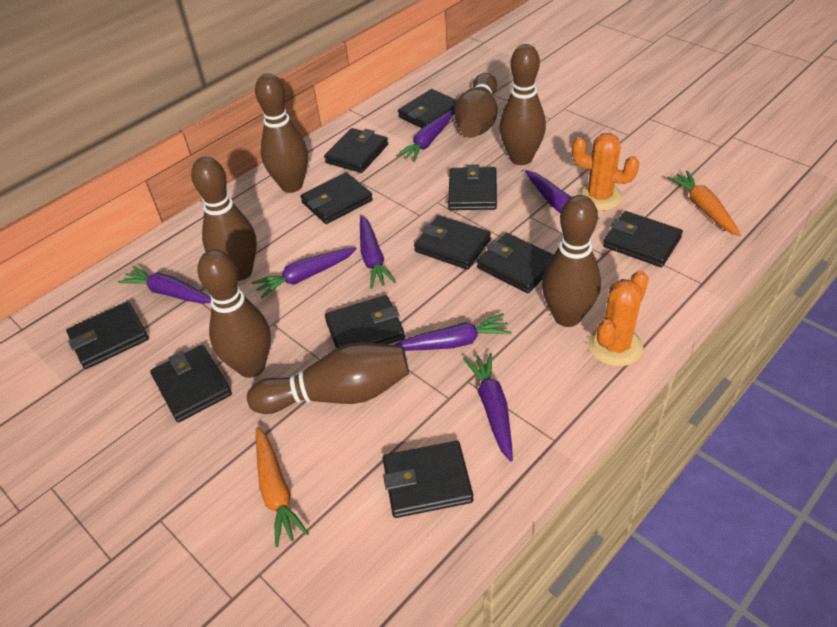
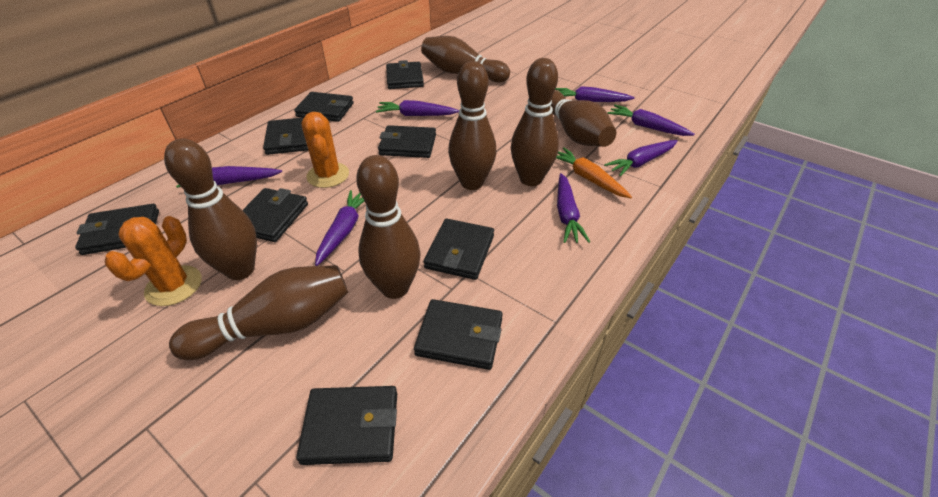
black wallet: [66,302,149,369] [150,345,232,422] [300,173,373,224] [324,128,388,173] [325,295,405,349] [383,441,473,518] [398,89,457,128] [414,215,491,270] [448,165,497,210] [477,233,554,293] [603,211,683,267] = 11 -> [75,204,159,255] [243,188,308,242] [263,117,308,155] [294,92,354,122] [296,386,397,465] [378,125,436,158] [386,60,424,89] [414,299,503,370] [424,219,494,280] = 9
orange carrot: [256,427,309,547] [667,171,741,236] = 2 -> [556,147,632,198] = 1

